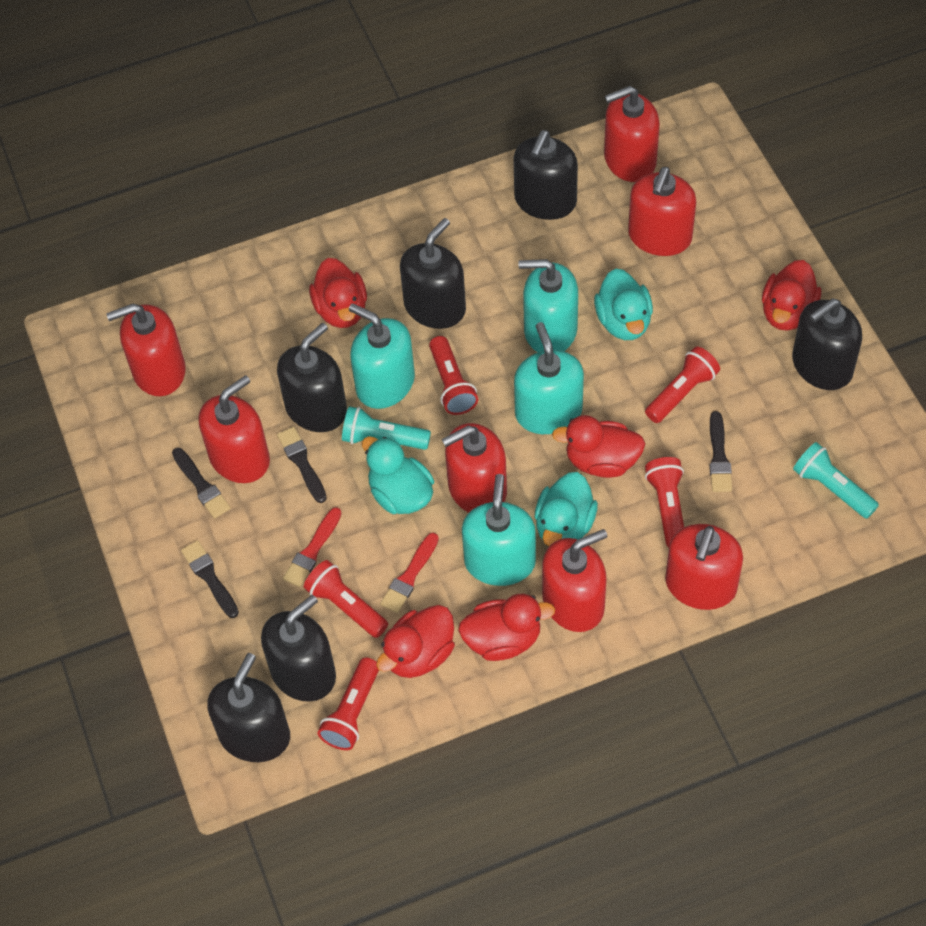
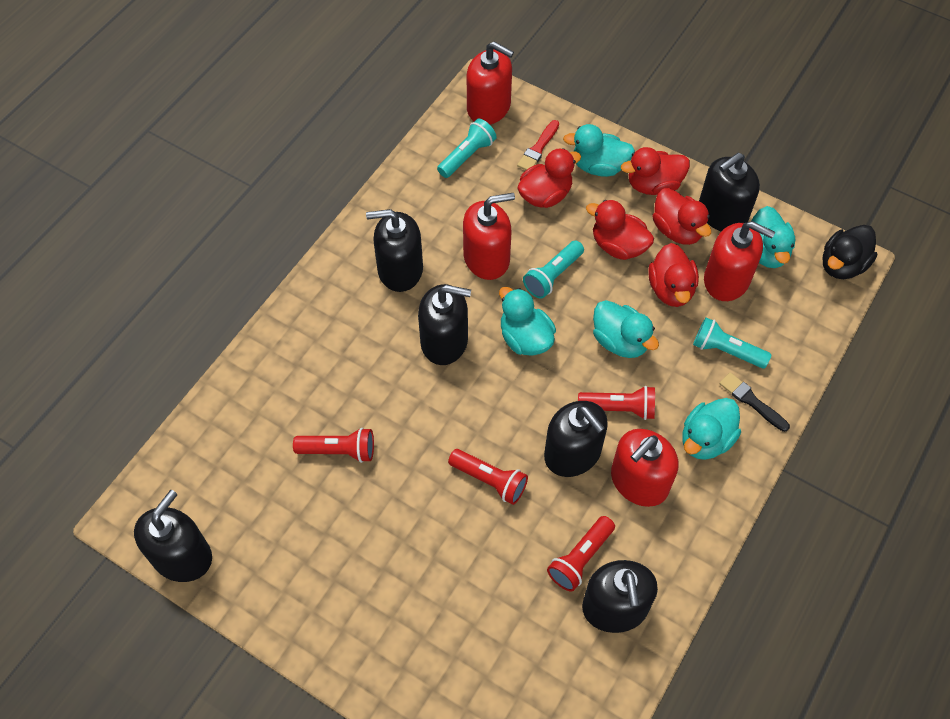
black brush: [172,448,231,519] [181,540,239,618] [277,427,327,503] [709,411,732,492] = 4 -> [719,373,790,432] = 1
black duck: none = 0 -> [823,225,877,279] = 1
red brush: [283,507,342,587] [380,533,439,613] = 2 -> [517,120,559,170] = 1
red flashlight: [304,560,388,638] [318,657,379,750] [429,336,478,415] [645,346,720,423] [645,457,684,547] = 5 -> [293,428,374,463] [448,449,528,505] [547,516,615,592] [578,386,655,420] = 4
red soap dispenser: [106,304,186,396] [199,375,270,483] [442,423,507,513] [542,529,607,632] [604,86,660,182] [628,167,696,256] [665,524,743,610] = 7 -> [463,193,515,280] [467,42,514,124] [611,429,678,507] [704,221,775,301] = 4
turquoise duck: [362,436,434,514] [535,472,598,546] [594,268,653,340] = 3 -> [499,287,556,356] [563,124,635,177] [593,300,659,358] [682,398,741,460] [752,206,795,268] = 5
turquoise flashlight: [342,406,431,450] [793,442,879,519] = 2 -> [437,119,497,178] [523,240,584,299] [693,317,771,369] = 3
turquoise soap dispenser: [349,303,415,409] [462,474,536,586] [514,322,584,434] [518,259,578,353] = 4 -> none = 0

